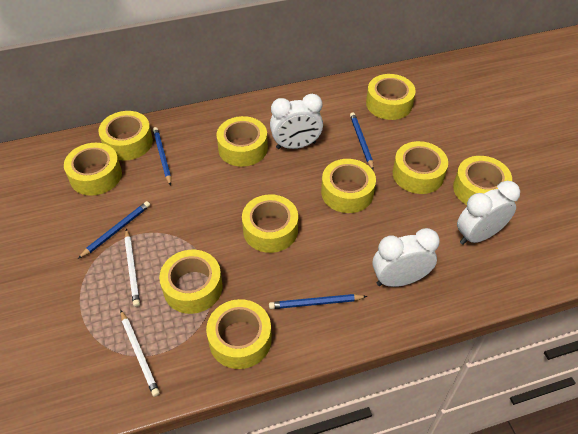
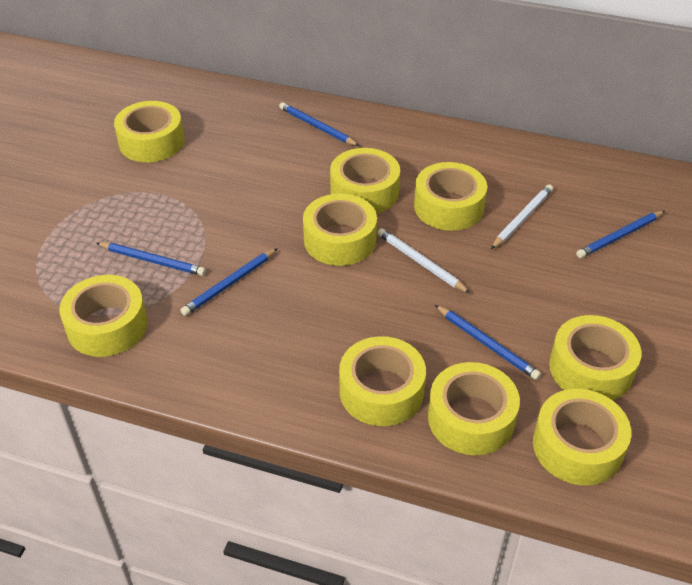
blue pencil: [78,201,150,259] [153,127,171,186] [269,294,367,309] [350,112,374,170] = 4 -> [96,242,206,276] [180,248,278,316] [279,102,359,146] [435,305,541,380] [576,211,664,258] = 5
white clock: [270,94,323,149] [373,228,440,287] [457,181,520,245] = 3 -> none = 0
yellow tape: [64,143,122,196] [98,111,153,160] [159,250,223,314] [206,299,272,369] [217,116,268,167] [242,194,298,253] [321,159,376,213] [366,74,416,120] [393,141,448,194] [453,156,512,205] = 10 -> [60,275,147,357] [114,101,184,162] [303,193,377,266] [330,148,400,213] [339,336,426,426] [414,162,487,231] [428,362,520,455] [533,389,631,485] [549,315,642,400] = 9

